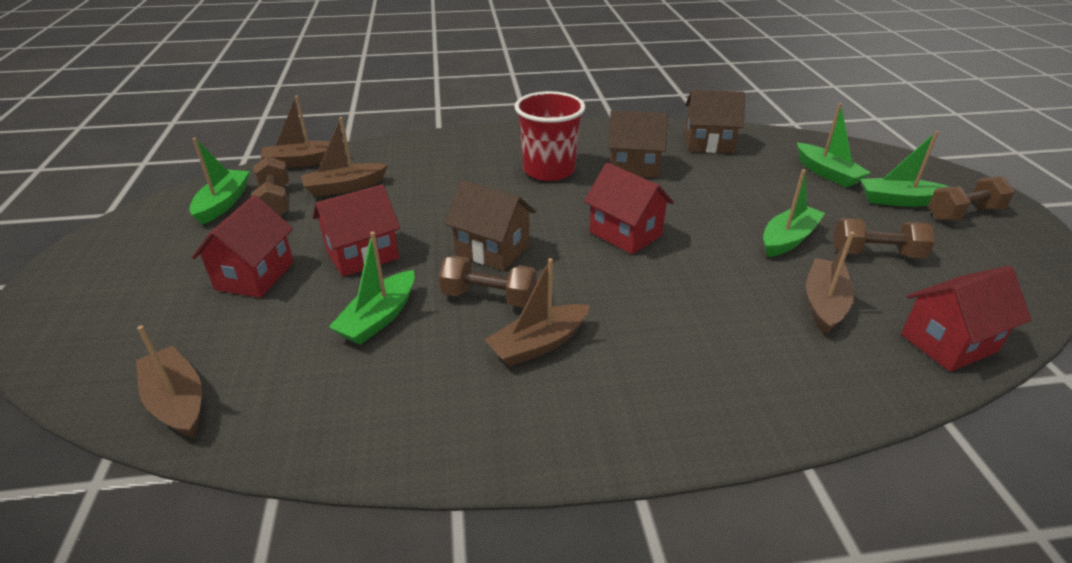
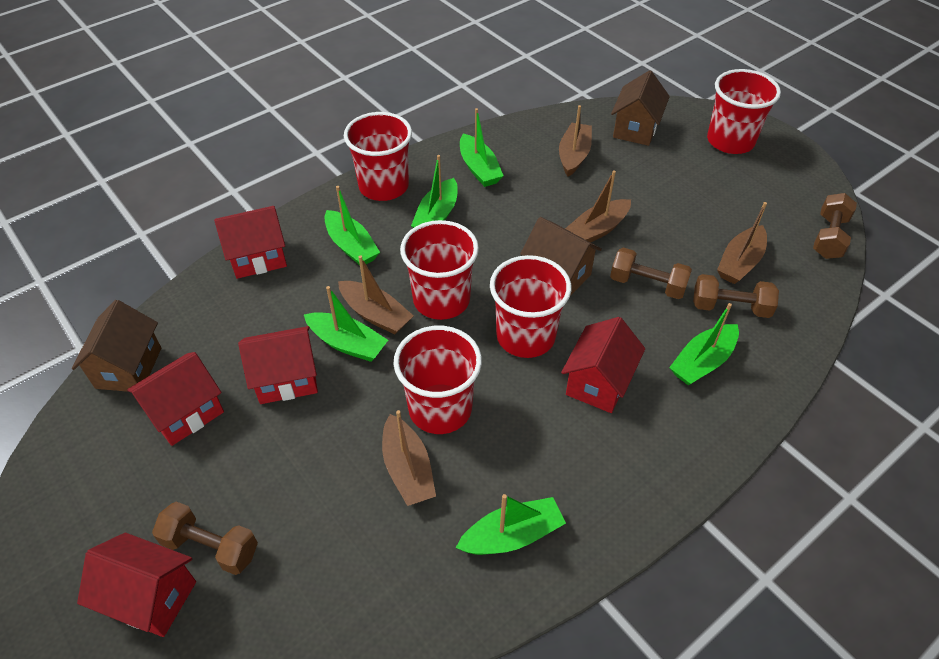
green boat: [189,138,250,225] [329,232,415,345] [763,169,825,257] [797,103,871,188] [860,131,949,207] = 5 -> [304,286,388,362] [324,186,380,265] [411,155,458,228] [456,494,566,555] [460,108,504,187] [669,303,739,386] = 6
red cup: [515,91,585,181] = 1 -> [344,112,412,201] [393,326,482,434] [400,220,479,320] [490,255,571,358] [707,69,781,154] = 5
red house: [192,195,294,298] [313,184,400,277] [584,162,674,255] [901,266,1031,372] = 4 -> [77,533,196,637] [127,352,224,446] [214,206,287,279] [238,326,318,404] [561,317,645,413] = 5

